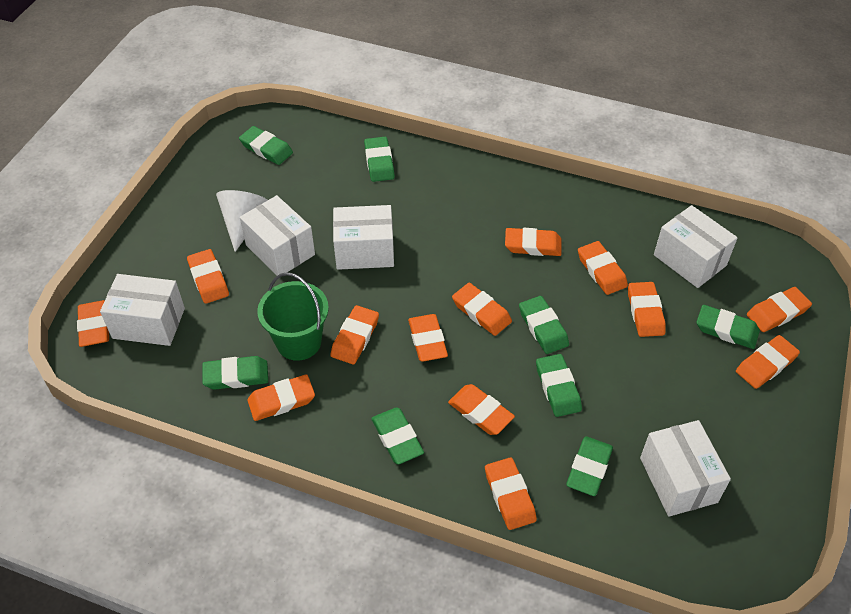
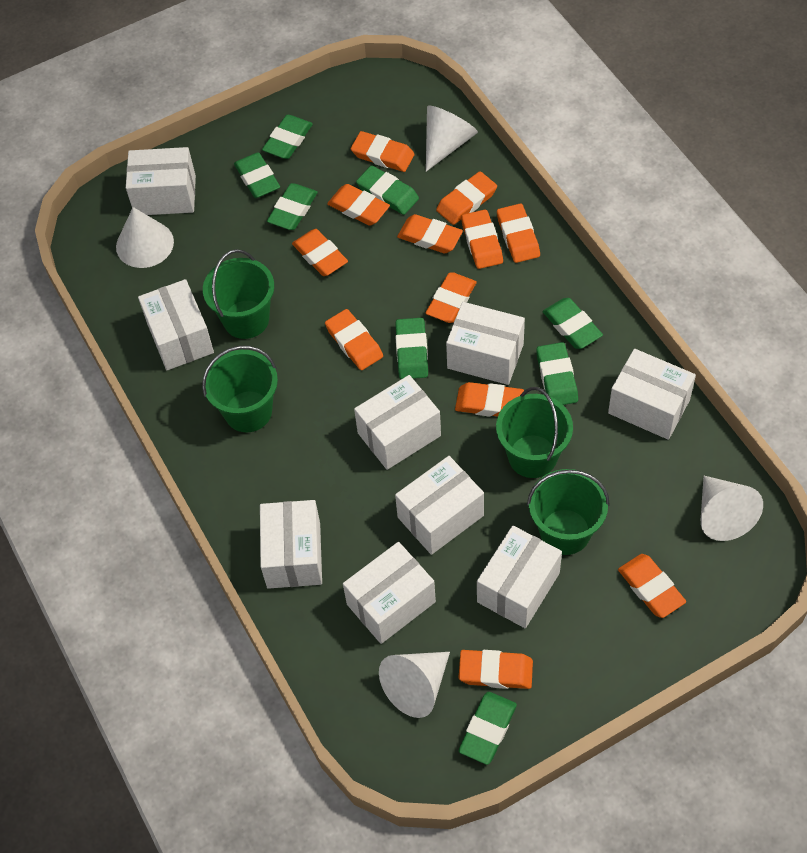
green bucket: [257,272,329,361] = 1 -> [202,346,278,432] [203,249,274,339] [496,387,573,478] [527,469,610,555] = 4
orange eraser: [77,300,109,347] [187,249,229,304] [247,374,315,421] [330,305,379,364] [408,314,448,362] [448,384,515,435] [452,283,512,336] [485,457,537,530] [505,228,561,256] [578,241,628,295] [628,282,666,337] [736,335,800,389] [747,287,812,332] = 13 -> [292,229,348,276] [325,309,383,370] [327,184,390,226] [351,131,415,172] [397,214,463,253] [426,272,477,323] [436,171,497,225] [455,382,524,417] [459,650,533,689] [461,210,503,269] [497,204,540,263] [618,554,686,618] = 12
white box: [100,274,185,346] [240,195,315,276] [333,205,394,270] [640,420,731,517] [654,205,738,288] = 5 -> [126,147,196,215] [138,279,214,370] [260,500,322,589] [343,542,436,644] [354,375,441,470] [395,456,484,555] [446,302,525,385] [477,526,562,628] [608,349,696,440] = 9
white cone: [216,190,268,252] = 1 -> [116,207,174,268] [379,652,450,718] [426,105,478,172] [701,476,763,541] = 4

